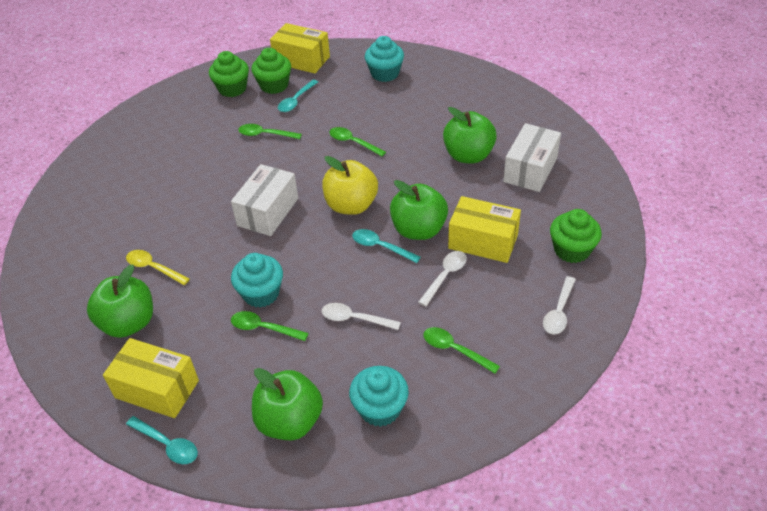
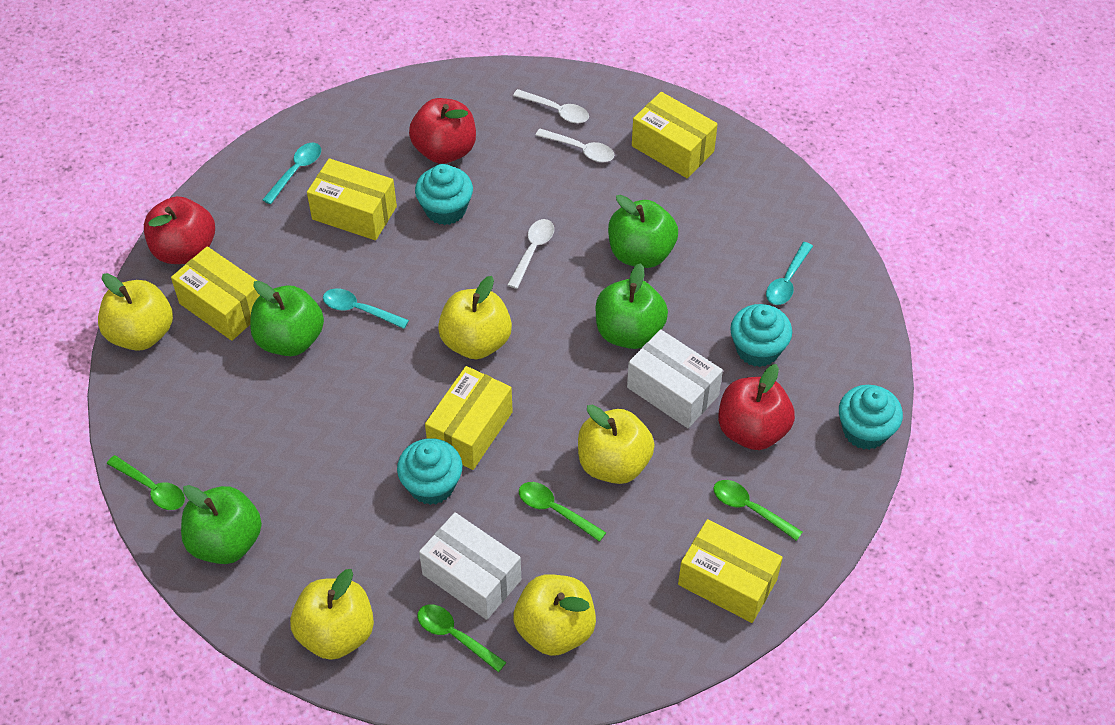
green cupcake: [209,51,249,97] [251,48,291,94] [550,209,602,263] = 3 -> none = 0
red apple: none = 0 -> [144,196,215,264] [409,98,476,164] [718,364,795,450] = 3
turquoise cupcake: [231,253,283,308] [349,366,409,427] [365,36,404,82] = 3 -> [397,438,462,505] [415,164,473,225] [730,304,792,367] [839,385,903,450] = 4
yellow apple: [322,156,378,215] = 1 -> [98,273,173,351] [290,569,374,660] [438,276,512,359] [513,574,596,656] [578,405,655,484] = 5
yellow box: [103,338,199,418] [270,23,330,73] [448,196,521,263] = 3 -> [171,246,260,341] [307,158,397,240] [425,366,513,470] [632,92,718,178] [678,519,783,623] = 5
yellow spoon: [126,250,190,285] = 1 -> none = 0

